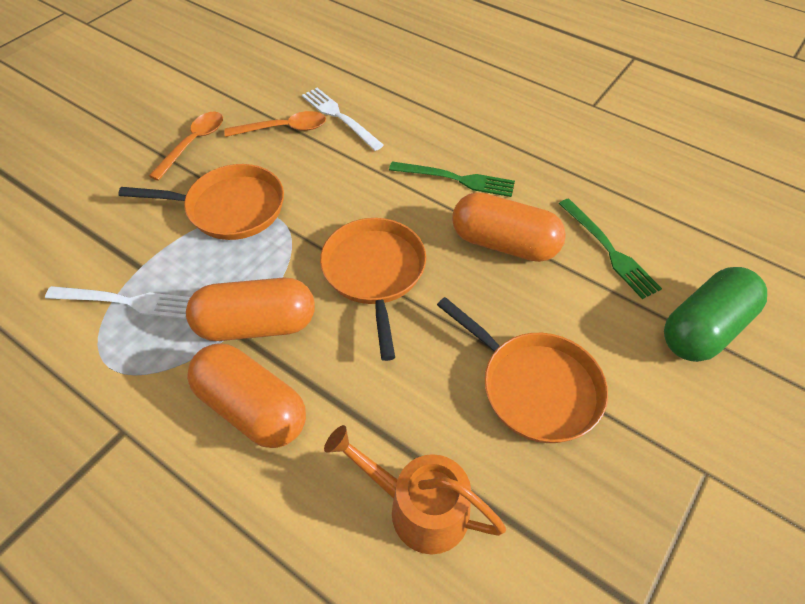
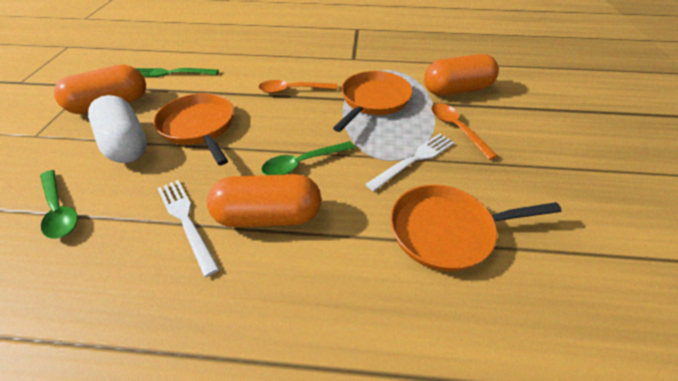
green capsule: [664,267,767,362] = 1 -> none = 0
green fork: [389,162,515,197] [559,198,662,299] = 2 -> [136,68,219,77] = 1
green spoon: none = 0 -> [40,170,78,239] [261,141,355,175] = 2
orange watering can: [324,425,506,554] = 1 -> none = 0
white capsule: none = 0 -> [88,95,147,163] = 1

